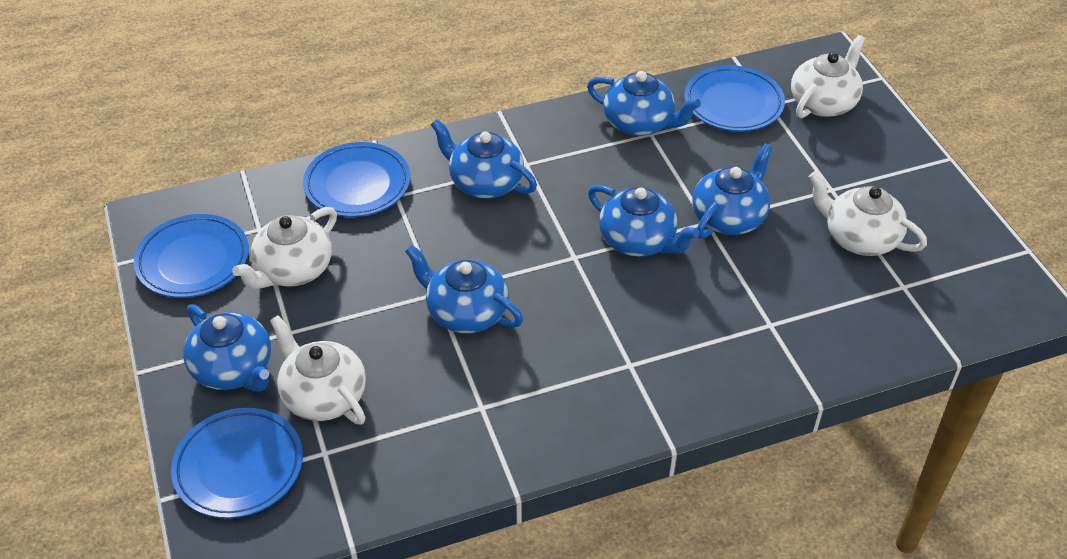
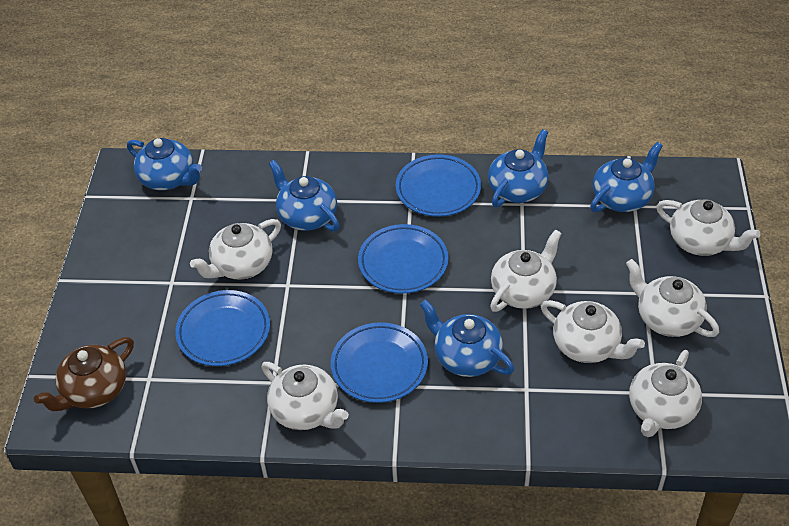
blue teapot: [183,304,271,391] [405,245,523,333] [431,119,537,199] [587,71,701,136] [588,185,699,257] [692,143,773,239] = 6 -> [127,138,202,191] [269,160,340,232] [420,299,514,377] [488,129,549,207] [590,142,663,212] = 5
brown teapot: none = 0 -> [34,337,134,411] = 1
white teapot: [232,207,337,289] [270,315,366,425] [791,35,865,118] [809,171,927,256] = 4 -> [190,219,281,279] [261,362,349,430] [490,229,562,312] [541,300,645,363] [626,259,719,337] [629,350,702,437] [656,199,760,256] = 7

